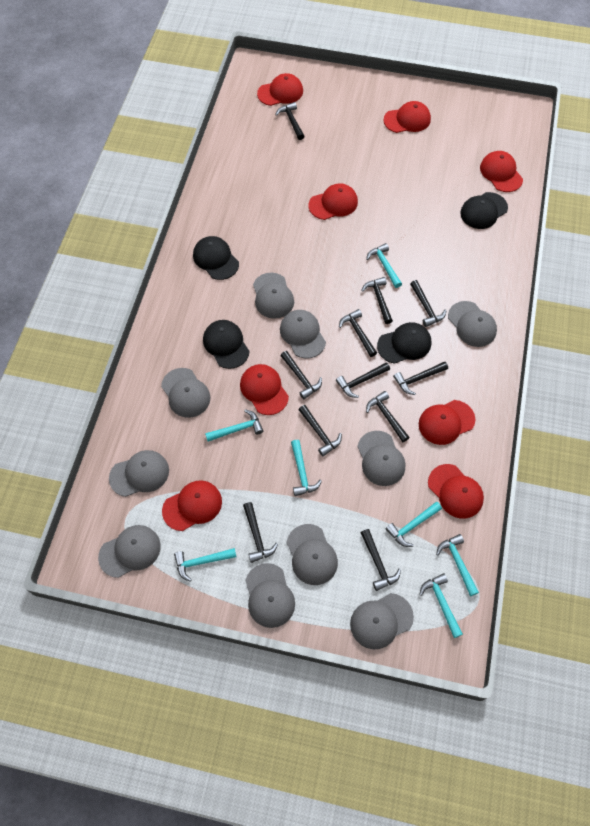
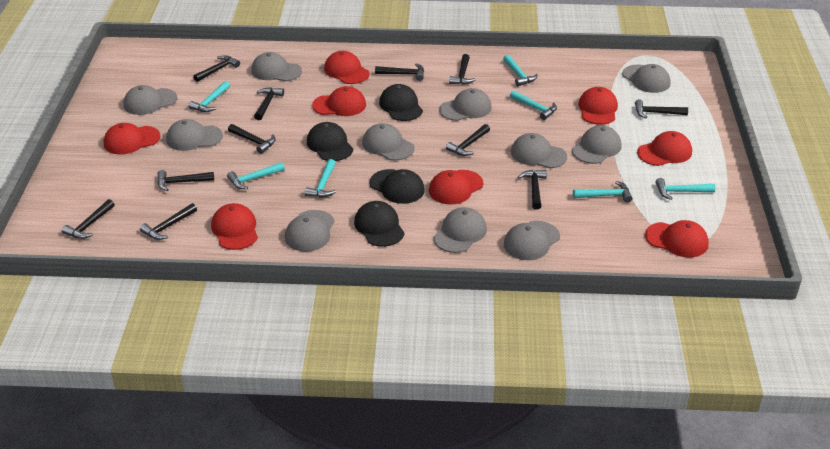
grey cap: [98,525,161,578] [109,450,169,497] [161,368,210,418] [245,563,295,628] [253,273,294,319] [280,310,326,358] [287,524,338,585] [350,593,414,649] [357,431,405,486] [448,301,497,347] = 10 -> [123,85,177,115] [166,119,223,151] [251,52,302,81] [285,210,335,252] [362,123,414,161] [433,207,487,253] [439,88,492,121] [504,221,560,260] [511,133,567,168] [572,125,622,164] [622,64,671,93] = 11

